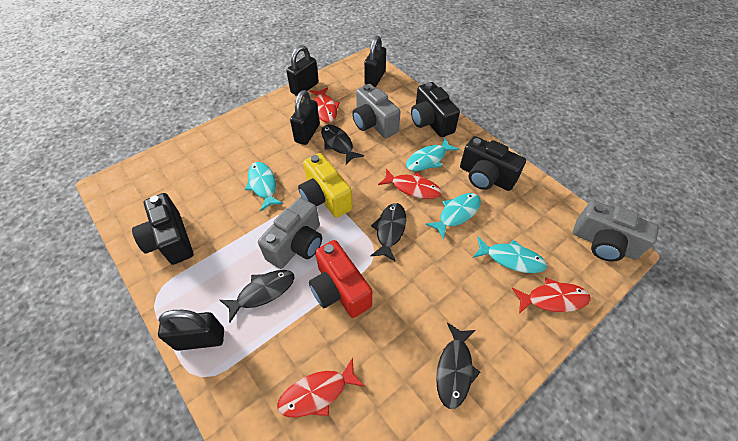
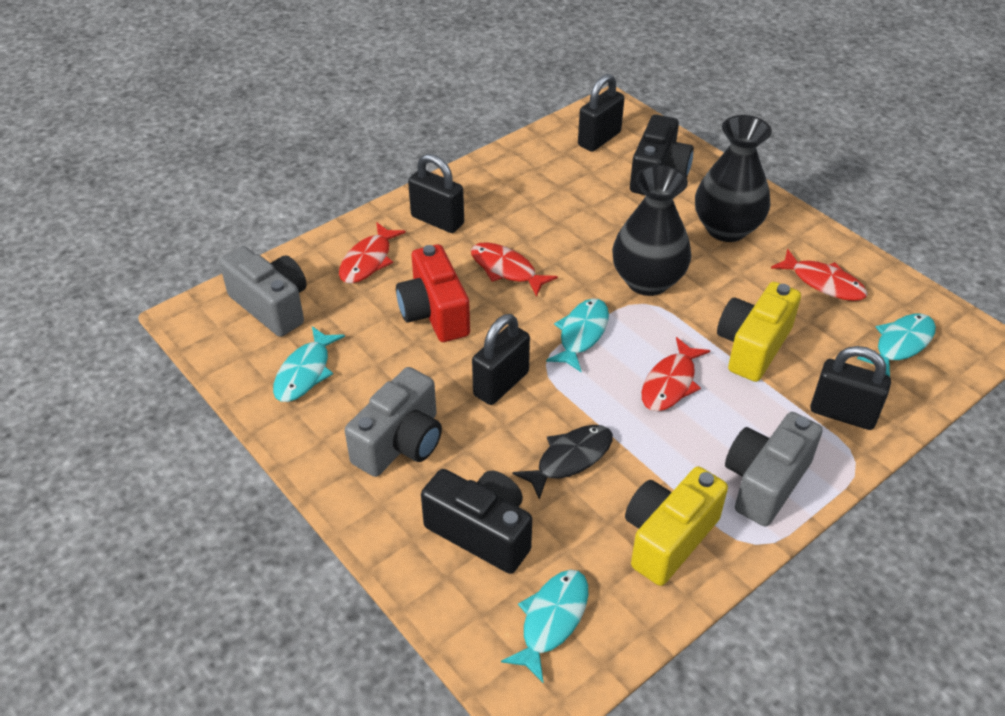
black camera: [132,193,193,265] [411,82,460,137] [460,136,526,191] = 3 -> [421,469,532,574] [630,114,694,195] = 2
black fish: [220,270,294,323] [321,124,364,165] [370,203,406,262] [436,323,480,409] = 4 -> [513,425,613,500] = 1
black vase: none = 0 -> [612,165,691,296] [695,115,772,242] = 2
yellow camera: [298,153,353,218] = 1 -> [625,466,728,586] [717,282,801,382] = 2

